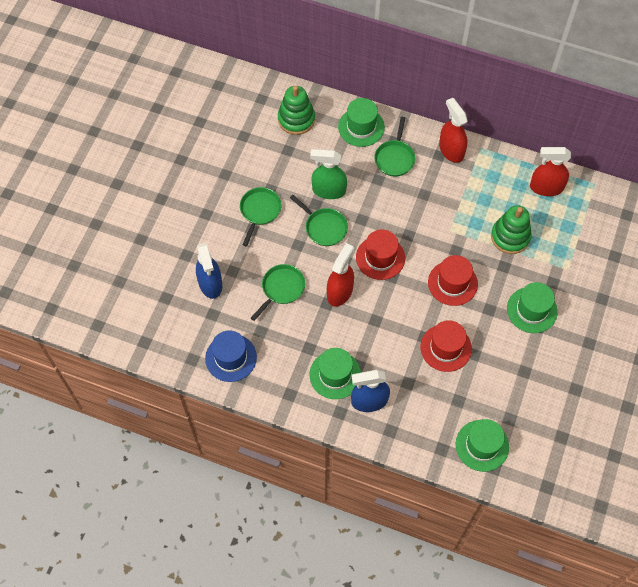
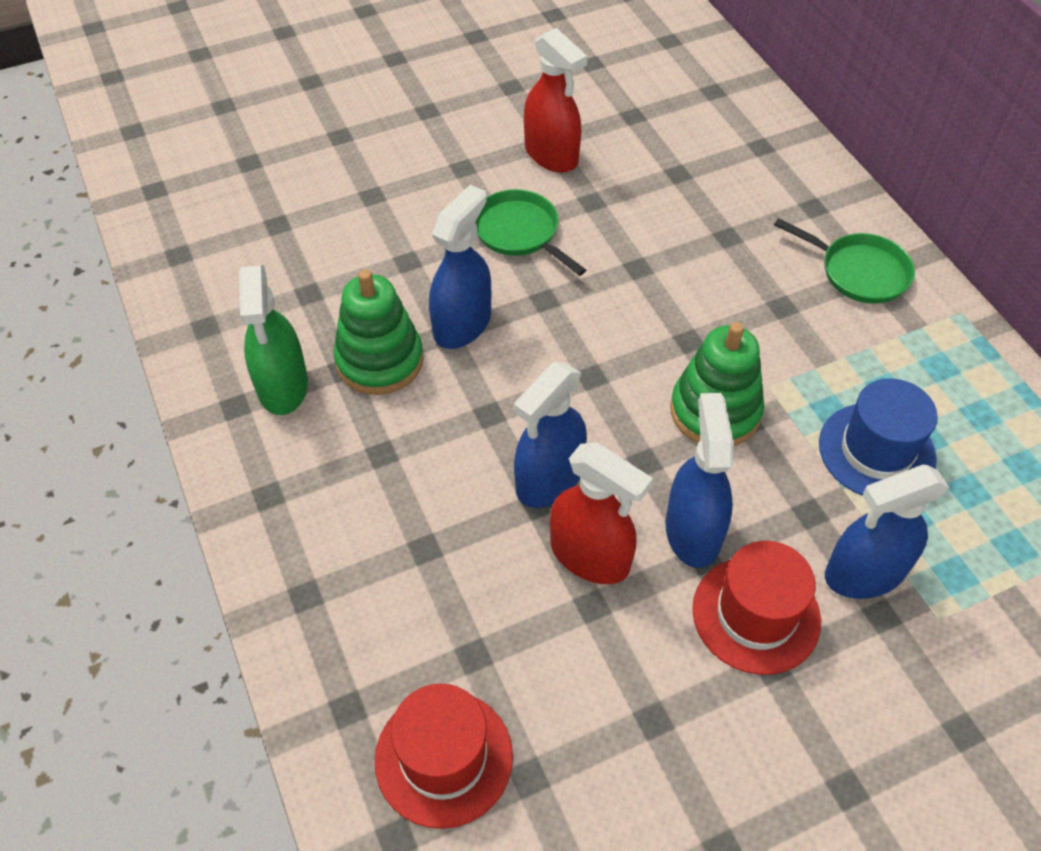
blue spray bottle: [196,243,222,299] [351,370,390,412] = 2 -> [429,185,491,349] [514,362,587,508] [666,393,734,568] [825,465,949,599] = 4
green hat: [309,348,361,399] [338,98,385,147] [456,419,509,472] [507,282,558,333] = 4 -> none = 0
green pan: [240,187,282,246] [251,264,305,321] [290,195,348,246] [374,117,415,177] = 4 -> [476,189,586,276] [774,218,915,304] = 2
red hat: [356,229,405,280] [420,320,472,372] [428,255,478,306] = 3 -> [375,683,513,829] [692,541,821,675] = 2
red spray bottle: [327,243,354,306] [439,98,468,163] [530,147,571,196] = 3 -> [524,28,587,173] [550,442,653,584] = 2

